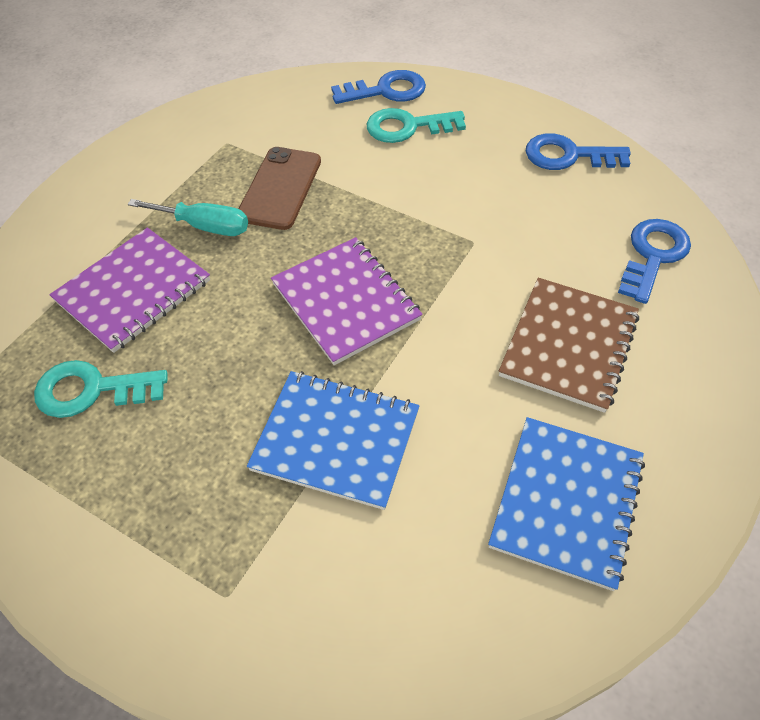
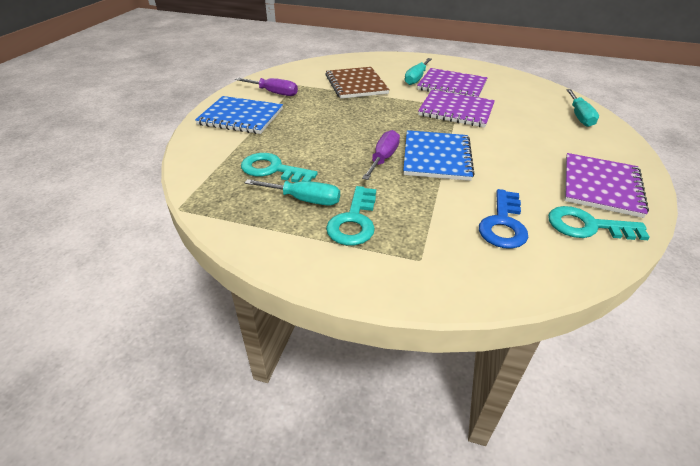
blue key: [331,70,426,104] [526,133,631,170] [618,219,691,304] = 3 -> [479,189,528,249] = 1
brown phone: [239,147,321,230] = 1 -> none = 0
purple notebook: [49,228,210,353] [271,237,423,365] = 2 -> [417,68,488,97] [418,90,495,128] [565,153,649,218] = 3
purple screwdriver: none = 0 -> [235,78,298,96] [362,130,400,180] = 2
turquoise key: [34,360,168,418] [367,108,466,143] = 2 -> [241,153,318,183] [326,186,376,245] [548,206,650,240] = 3
turquoise screwdriver: [128,199,248,236] = 1 -> [245,179,340,205] [405,58,432,85] [566,89,599,127] = 3

